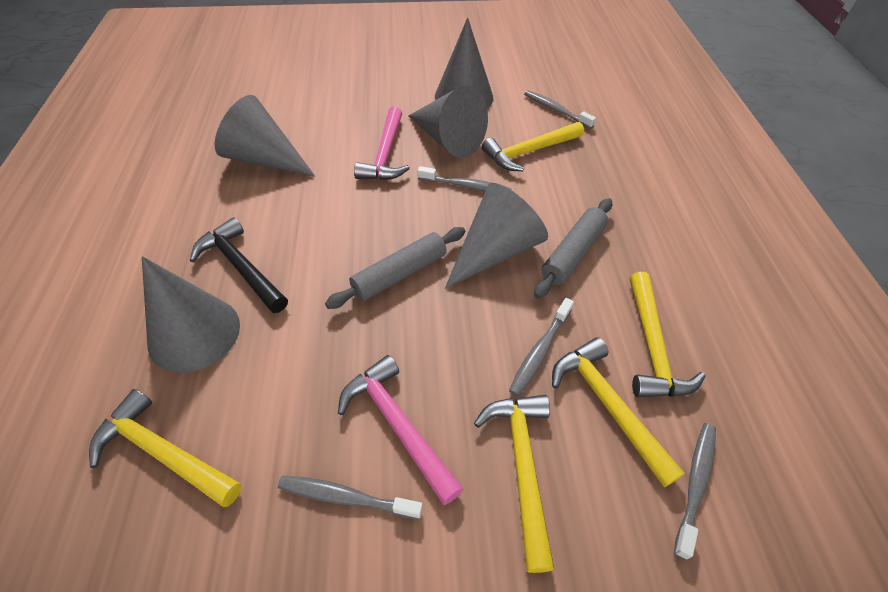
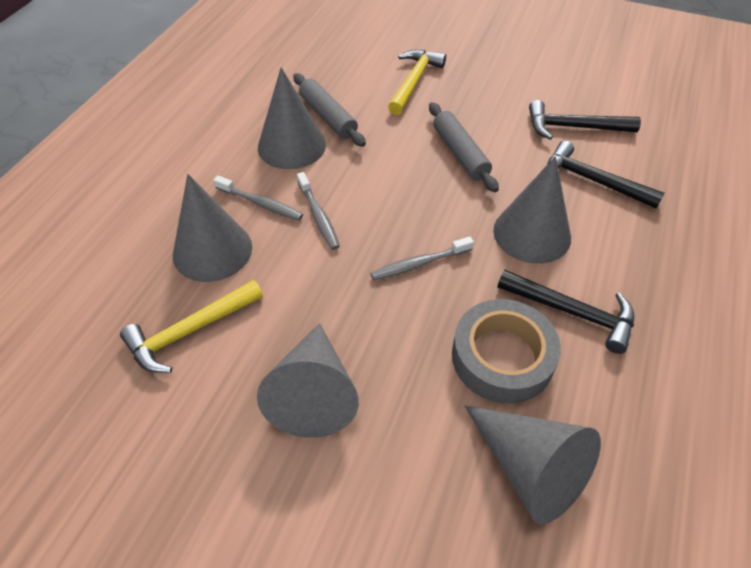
black hammer: [190,217,288,313] = 1 -> [497,270,634,354] [529,100,641,140] [547,141,664,209] = 3
grey tape: none = 0 -> [452,299,561,403] = 1
grey toothbrush: [278,476,423,520] [417,166,512,192] [509,298,574,397] [524,90,596,129] [674,423,716,560] = 5 -> [214,176,303,221] [297,172,340,250] [370,236,474,281] = 3
pink hammer: [338,355,463,505] [354,107,410,180] = 2 -> none = 0
yellow hammer: [89,389,242,507] [474,395,555,573] [482,122,584,171] [552,337,685,487] [630,272,706,397] = 5 -> [120,280,263,373] [388,50,446,115] = 2

